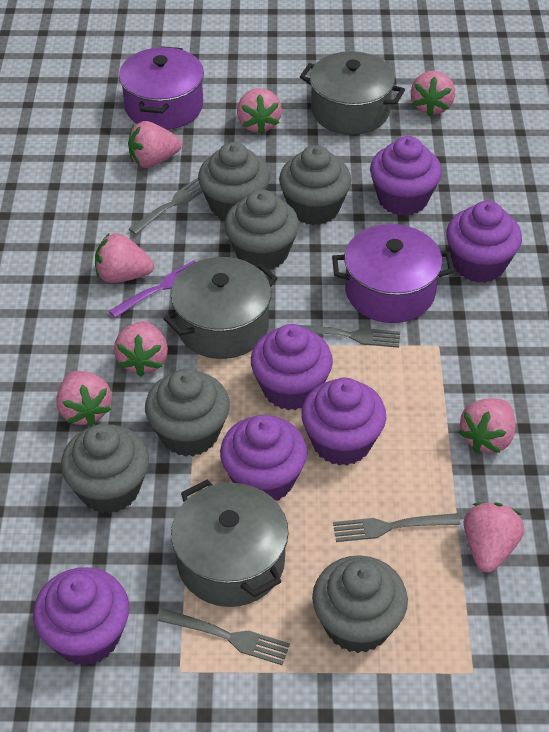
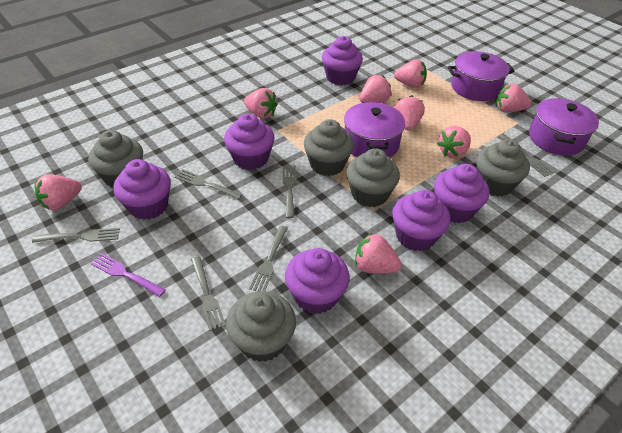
grey cupcake: [61,424,149,514] [145,369,230,457] [198,142,270,221] [224,189,299,270] [279,145,351,225] [312,555,408,653] = 6 -> [88,130,143,187] [226,291,296,362] [304,119,354,176] [346,148,400,207] [477,139,530,196] = 5
grey fork: [129,177,203,235] [157,609,290,665] [300,325,400,348] [333,513,461,542] = 4 -> [32,228,120,243] [175,169,242,200] [191,256,226,331] [249,225,288,291] [283,166,296,218] [499,133,554,177] = 6
grey pot: [164,257,277,359] [171,480,288,607] [300,51,405,135] = 3 -> none = 0
purple pot: [119,46,204,130] [332,224,454,323] = 2 -> [344,102,405,158] [448,51,515,101] [529,98,599,156] = 3

